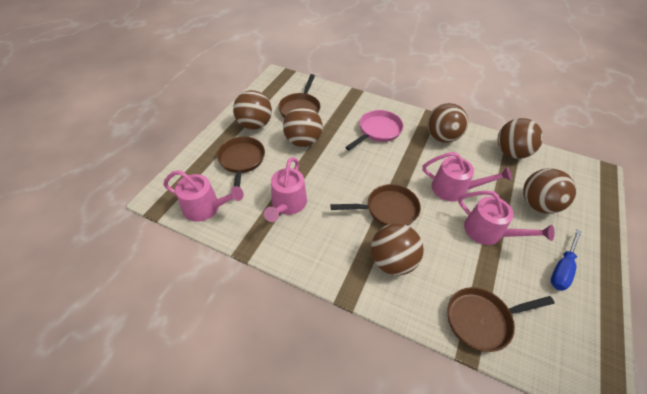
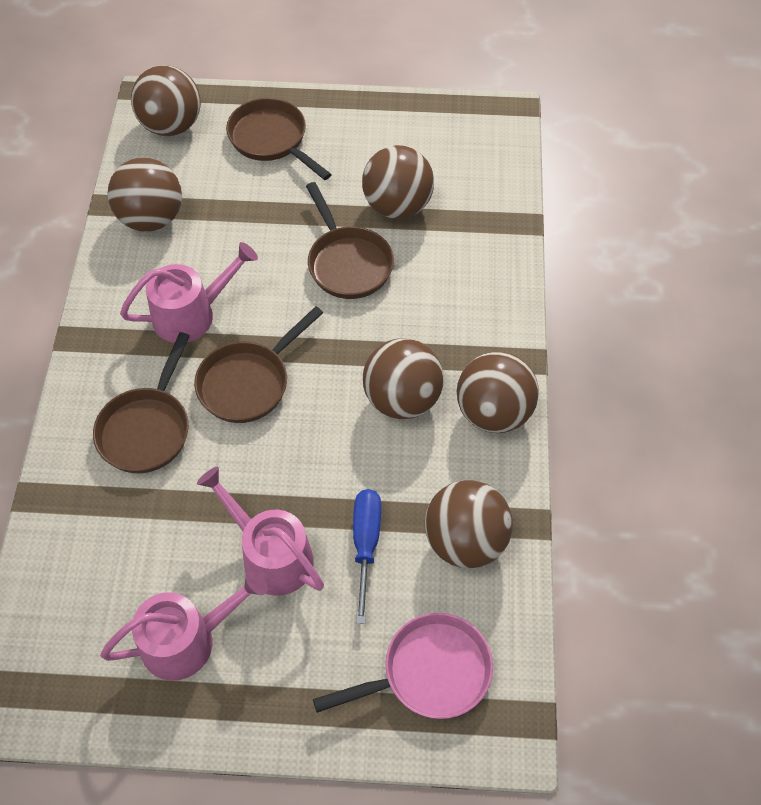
pink watering can: [163,170,244,222] [264,157,307,222] [422,152,512,202] [458,190,555,245] = 4 -> [100,570,268,681] [120,242,258,343] [197,467,324,596] = 3

